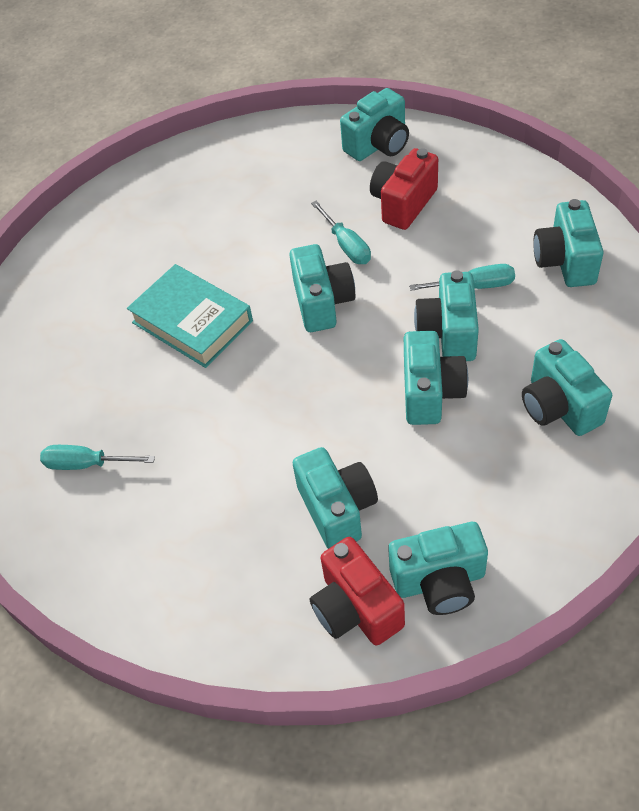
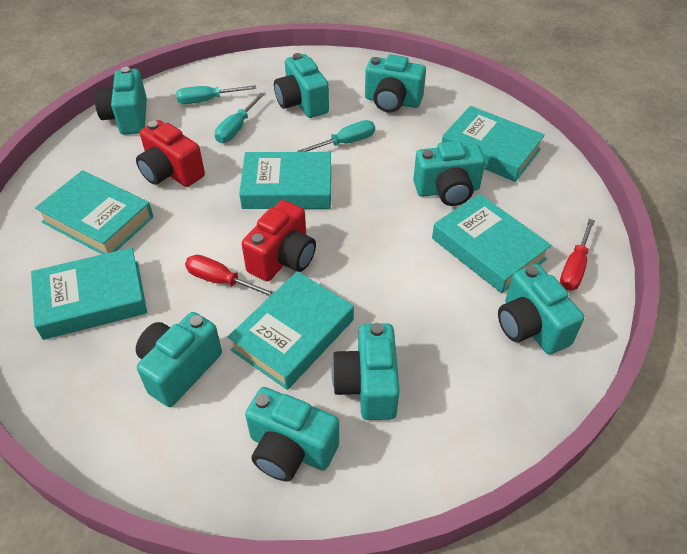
red screwdriver: none = 0 -> [185,255,274,297] [560,219,595,291] = 2
turquoise book: [127,264,253,368] = 1 -> [31,248,147,340] [35,170,153,254] [228,271,354,390] [239,152,331,209] [432,194,552,293] [442,106,545,182] = 6

